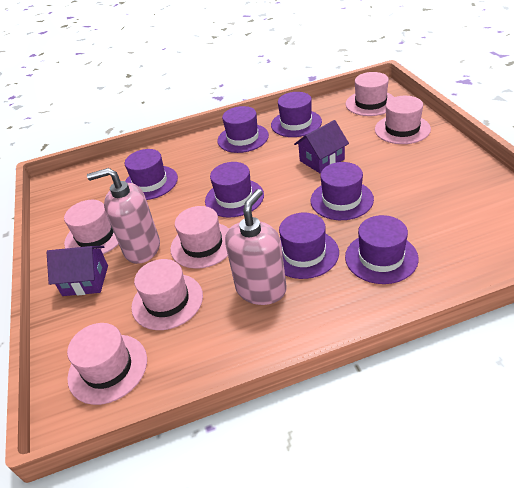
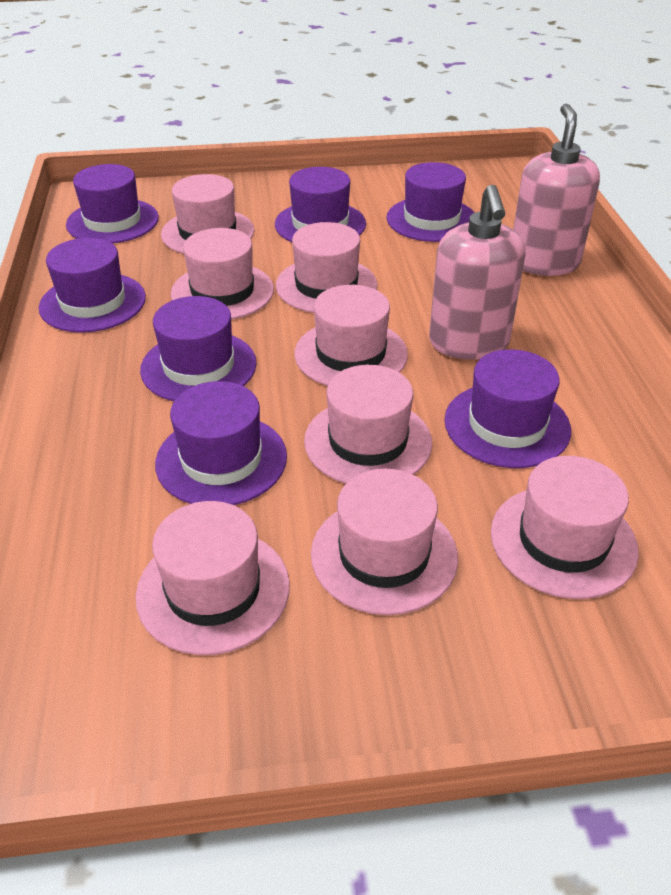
pink hat: [64,200,119,254] [67,323,147,405] [131,259,203,330] [170,206,229,269] [346,72,394,116] [375,96,431,144] = 6 -> [136,501,290,655] [161,174,255,254] [171,228,274,319] [276,222,378,313] [295,285,408,386] [304,365,432,484] [311,469,458,615] [491,456,639,599] = 8
purple house: [47,246,108,296] [294,120,349,173] = 2 -> none = 0

